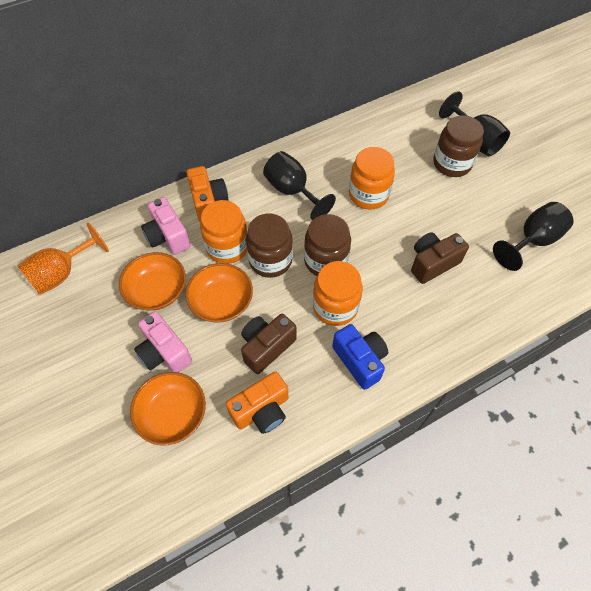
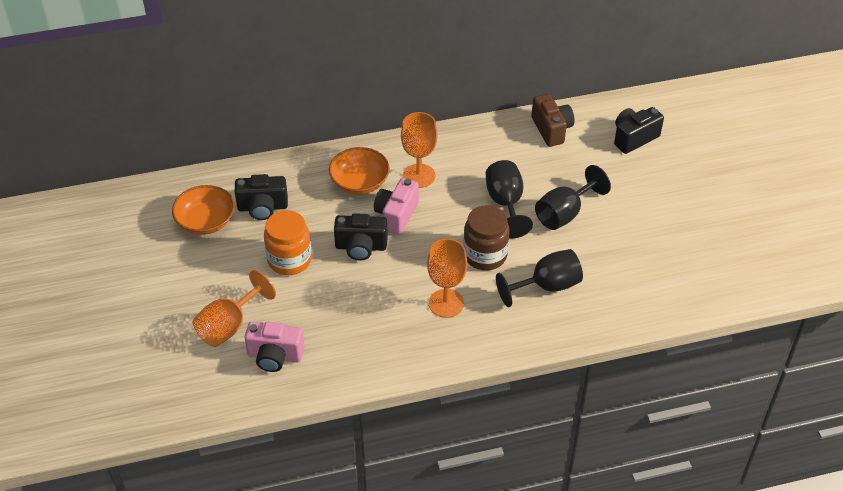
black camera: none = 0 -> [235,174,288,220] [334,213,388,261] [614,107,664,154] = 3
blue camera: [332,324,388,390] = 1 -> none = 0
brown camera: [241,314,297,374] [411,232,469,284] = 2 -> [531,94,575,147] = 1
brown jar: [246,214,293,278] [304,214,351,276] [433,115,484,177] = 3 -> [463,205,509,270] = 1
orange bowl: [119,252,186,311] [130,372,206,445] [185,263,253,322] = 3 -> [172,185,235,235] [329,147,390,195] = 2
orange camera: [187,166,228,222] [226,371,288,434] = 2 -> none = 0
orange goblet: [18,223,109,295] = 1 -> [193,270,276,347] [401,112,437,188] [427,239,467,318] = 3
orange jar: [200,200,247,264] [313,261,363,326] [349,147,395,210] = 3 -> [264,210,312,275] = 1

